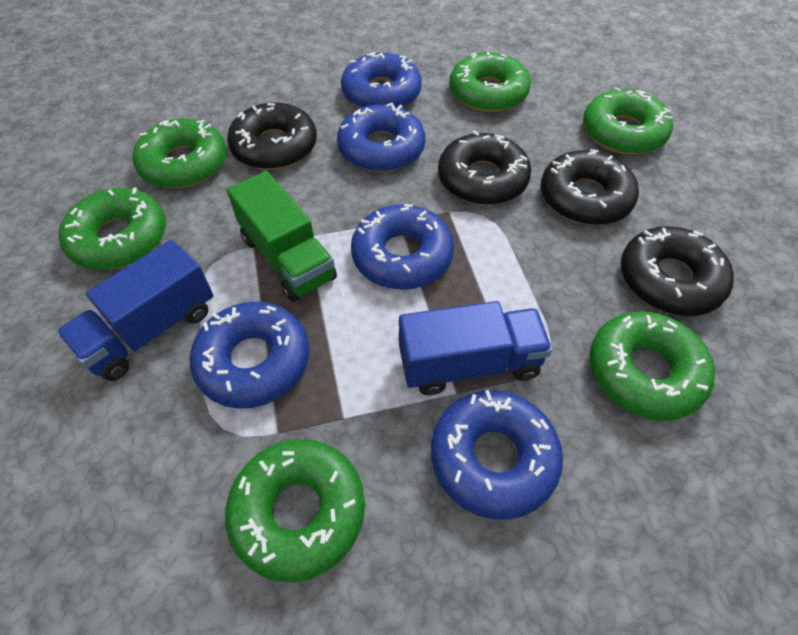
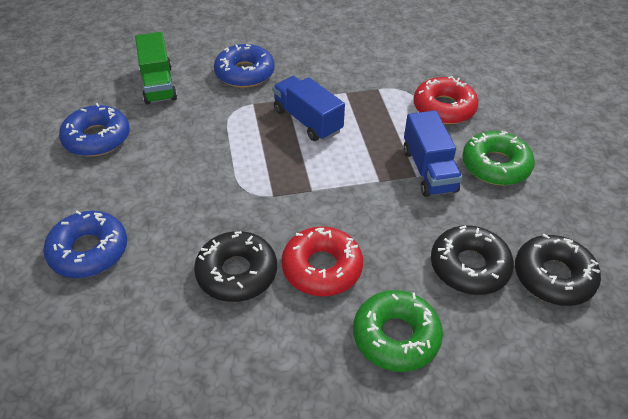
black donut: [227,102,317,170] [438,131,531,205] [541,149,639,225] [621,226,734,316] = 4 -> [194,231,277,302] [431,225,514,295] [515,234,601,306] = 3
blue donut: [189,302,310,409] [337,103,425,172] [341,52,422,108] [351,204,454,290] [431,390,563,520] = 5 -> [43,210,127,278] [59,103,130,156] [214,44,275,88] = 3
green donut: [59,187,166,270] [133,119,227,189] [225,439,365,582] [449,51,531,112] [583,87,673,155] [590,311,715,421] = 6 -> [353,290,443,372] [462,131,535,185] = 2
red donut: none = 0 -> [281,226,363,296] [413,76,479,124] = 2

